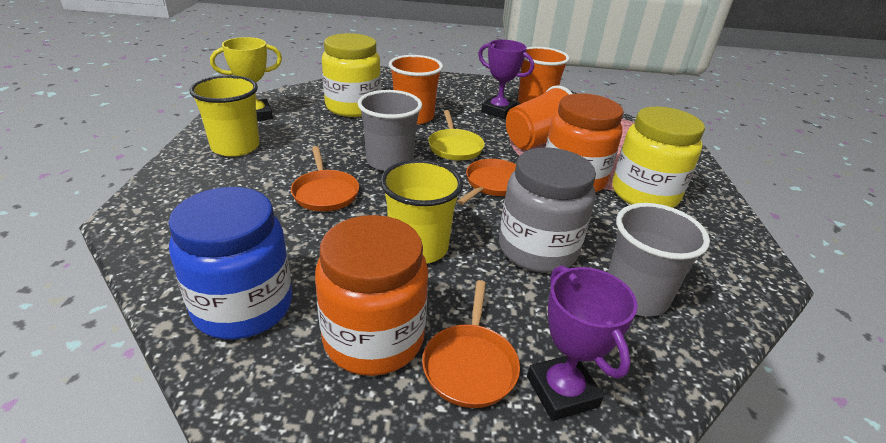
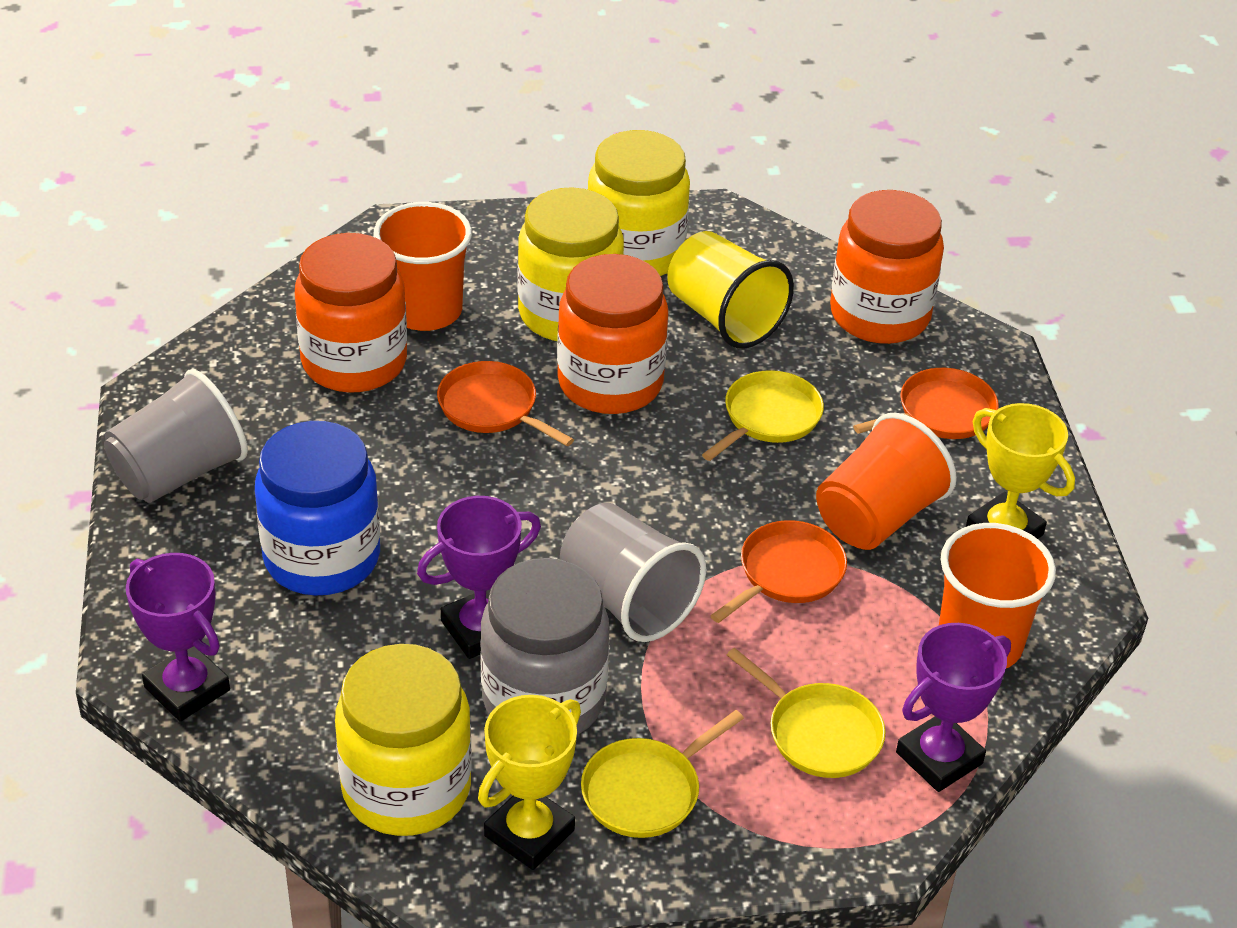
orange jar: [315,215,428,376] [545,93,624,193] = 2 -> [295,233,407,393] [557,254,668,414] [830,190,944,344] = 3
purple trophy: [478,40,534,119] [527,265,638,421] = 2 -> [126,553,230,722] [417,496,541,659] [896,623,1011,792] = 3
yellow cup: [189,75,260,157] [380,160,463,264] = 2 -> [667,231,794,349] = 1
yellow jar: [322,33,381,117] [612,107,705,208] = 2 -> [335,644,472,836] [518,187,624,341] [588,130,690,276] = 3
yellow pan: [428,110,485,160] = 1 -> [581,710,744,838] [702,370,824,461] [727,648,886,778] = 3
yellow trophy: [210,37,282,121] = 1 -> [478,695,581,870] [966,403,1075,539] = 2

